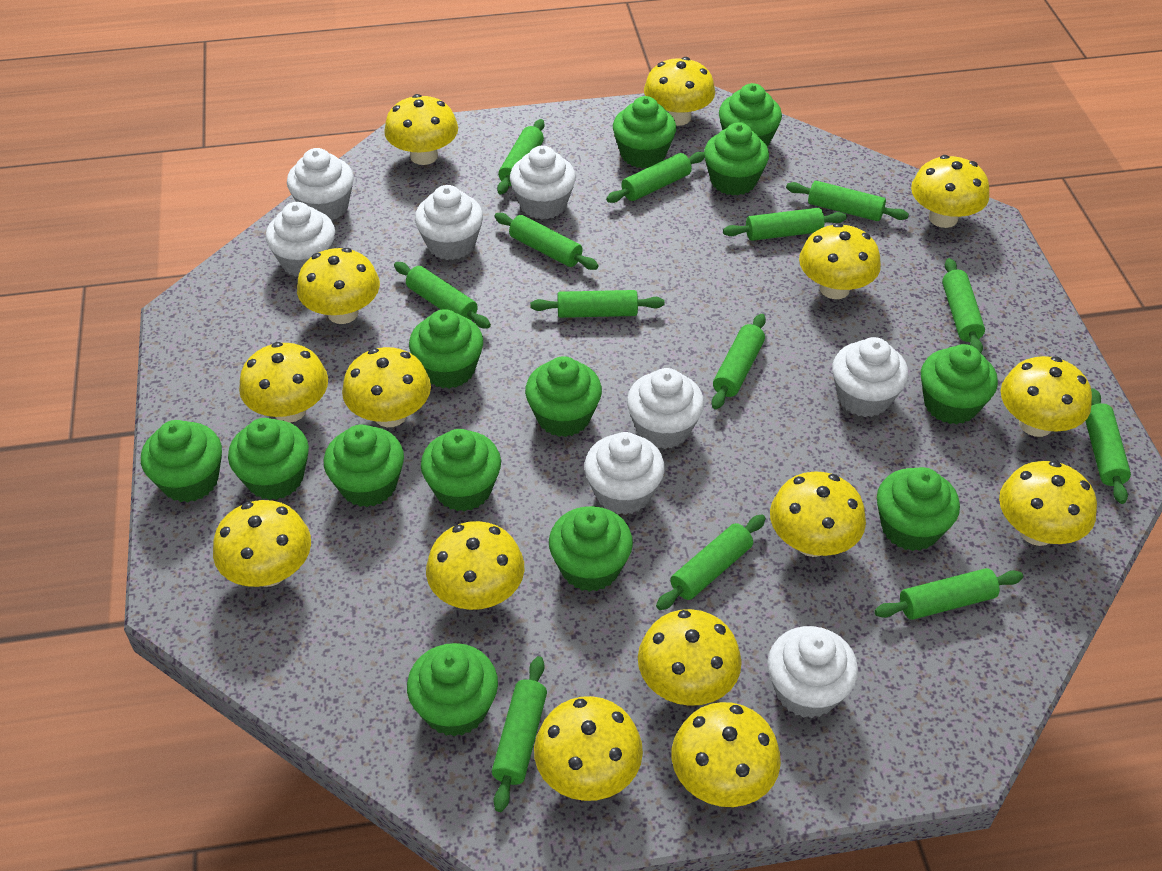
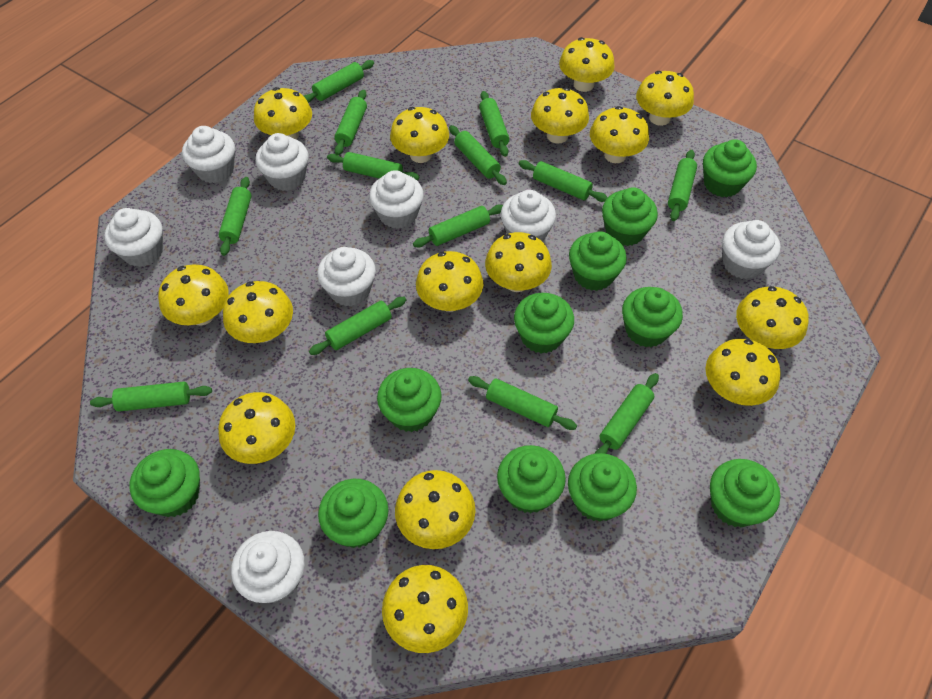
green cupcake: [141,420,222,503] [228,418,309,500] [324,424,404,507] [407,643,498,737] [409,309,483,389] [421,429,501,512] [525,356,602,437] [549,506,633,592] [613,96,676,168] [704,122,769,196] [719,83,782,147] [877,467,960,551] [921,344,998,424] = 13 -> [130,449,200,517] [318,479,389,548] [377,368,442,432] [497,445,566,513] [514,293,574,354] [568,453,637,522] [569,231,627,291] [602,187,658,246] [622,287,683,347] [703,139,757,197] [710,459,780,527] = 11

